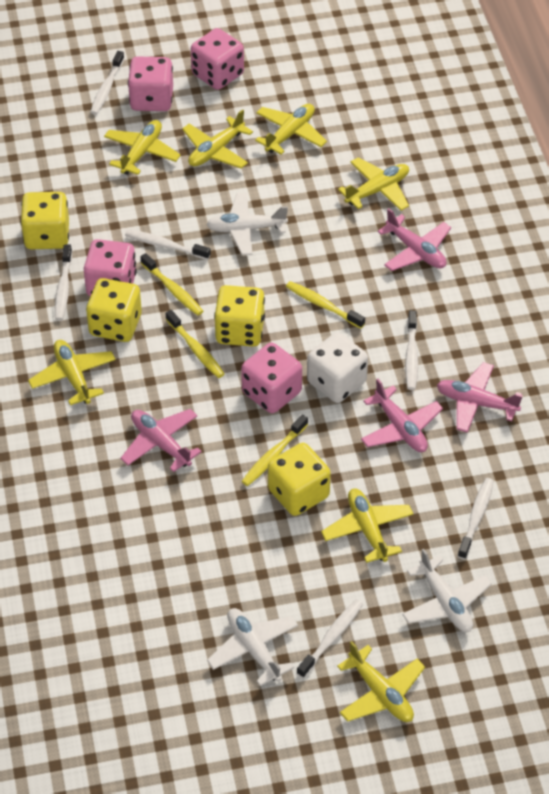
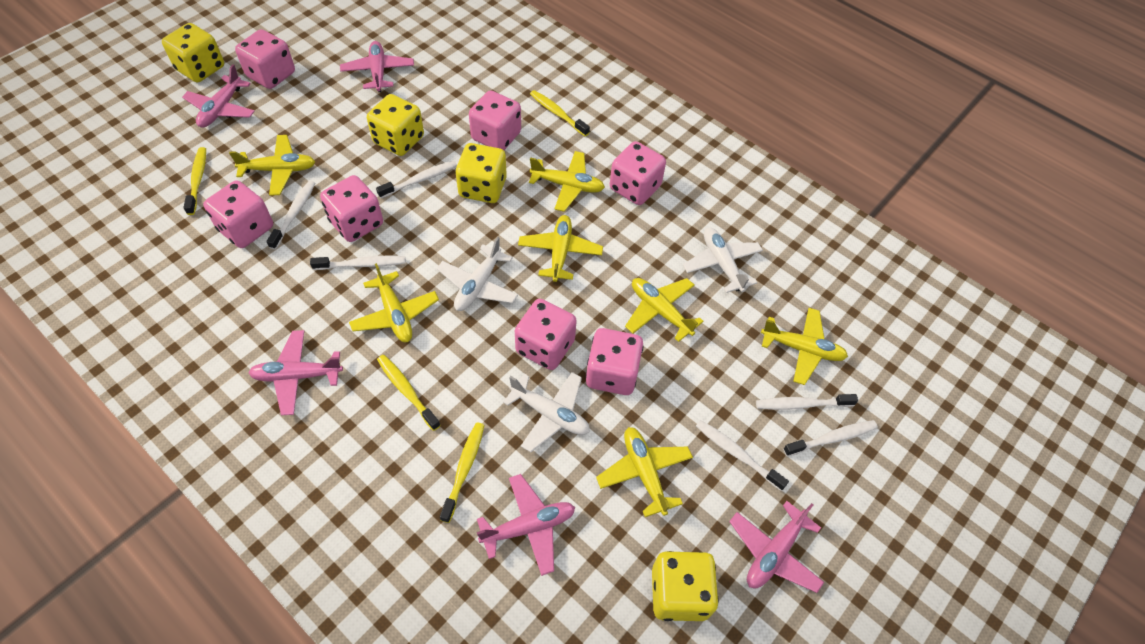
pink dice: [84,239,137,296] [128,56,173,111] [191,28,244,90] [241,343,302,413] = 4 -> [203,180,273,248] [235,29,295,89] [320,175,383,242] [469,91,521,150] [515,299,577,370] [586,328,643,395] [610,141,666,205] = 7
pink plane: [120,409,202,472] [361,379,443,452] [378,208,451,271] [437,362,523,433] = 4 -> [182,64,255,128] [248,330,343,415] [340,41,414,92] [477,474,575,576] [729,501,824,593] = 5
white dice: [307,332,368,403] = 1 -> none = 0

